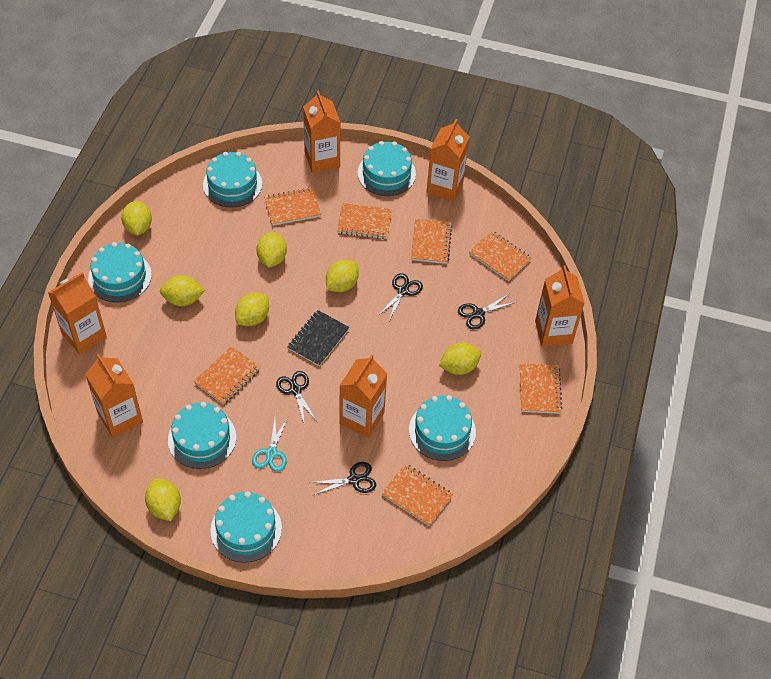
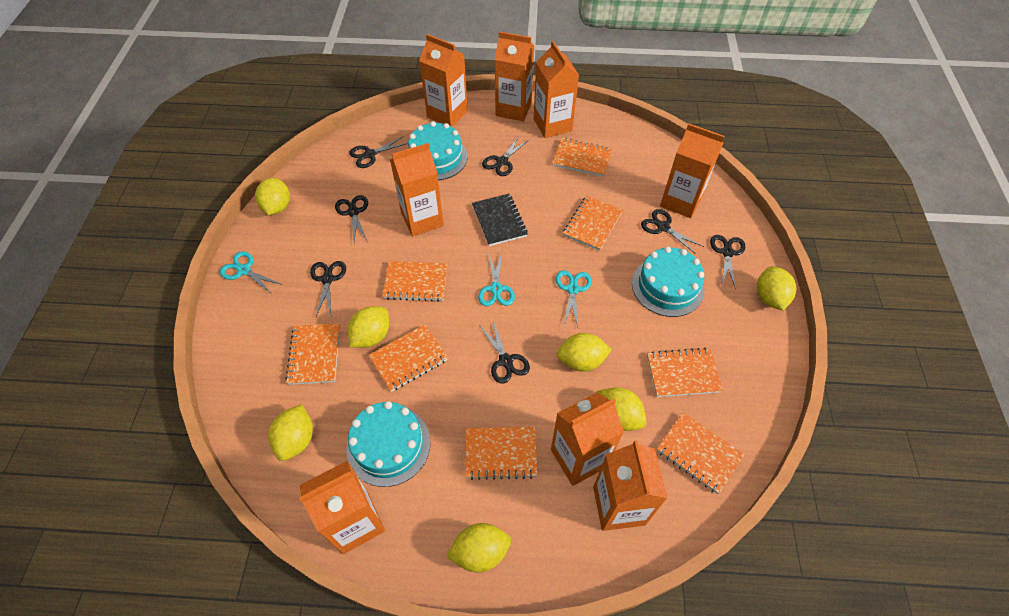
black scissors: [276,371,317,426] [309,462,376,495] [378,273,423,321] [458,294,516,330] = 4 -> [310,261,346,316] [335,195,368,242] [349,136,408,168] [479,321,530,384] [482,136,529,176] [641,209,704,254] [710,235,745,289] = 7
orange carton: [48,273,107,354] [85,354,143,438] [303,90,341,173] [339,354,387,438] [426,119,469,202] [535,266,585,347] = 6 -> [299,461,385,554] [390,143,444,236] [419,34,468,127] [494,31,534,122] [534,41,579,138] [551,392,624,486] [593,440,668,531] [660,124,725,218] = 8
orange notebook: [194,346,260,405] [264,187,321,226] [337,203,392,239] [382,464,453,526] [411,219,452,264] [469,231,531,281] [520,363,563,414] = 7 -> [285,324,340,385] [369,325,448,392] [382,261,447,302] [465,427,538,480] [553,138,612,177] [563,196,623,251] [647,348,723,397] [656,413,745,494] = 8
turquoise cake: [88,242,152,302] [168,402,236,469] [203,152,262,208] [211,491,282,563] [358,141,416,196] [409,395,476,461] = 6 -> [346,401,430,487] [408,121,467,180] [632,246,704,317] = 3
turquoise scissors: [252,417,288,472] = 1 -> [219,251,283,294] [478,253,515,306] [556,270,592,327] = 3

